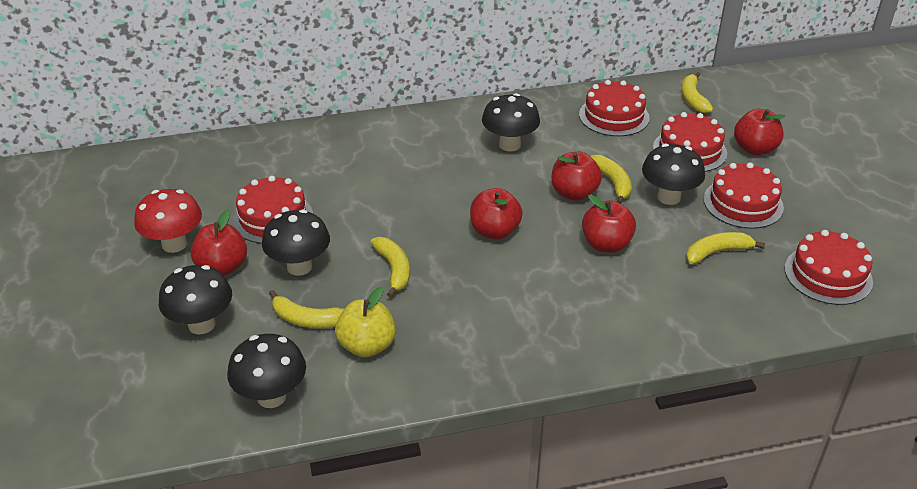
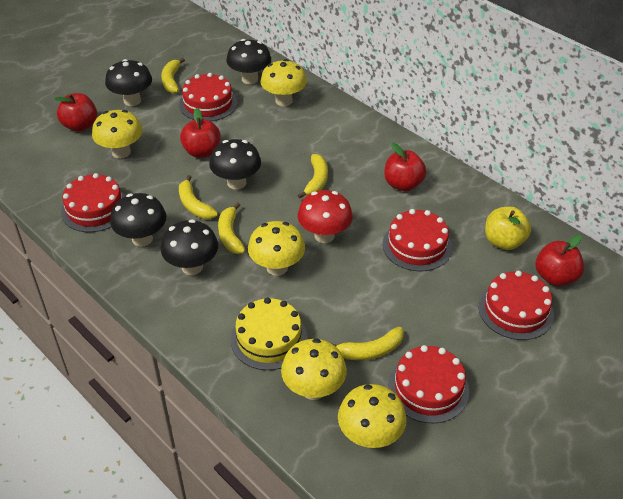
red apple: [190,210,247,276] [470,188,523,239] [552,152,602,201] [582,195,636,253] [734,109,785,155] = 5 -> [54,93,97,132] [180,108,221,158] [384,143,426,191] [536,235,584,286] = 4
yellow cake: none = 0 -> [231,297,307,370] = 1
yellow mushroom: none = 0 -> [92,110,142,159] [248,221,305,276] [260,59,307,106] [281,339,347,400] [338,384,407,448] = 5

